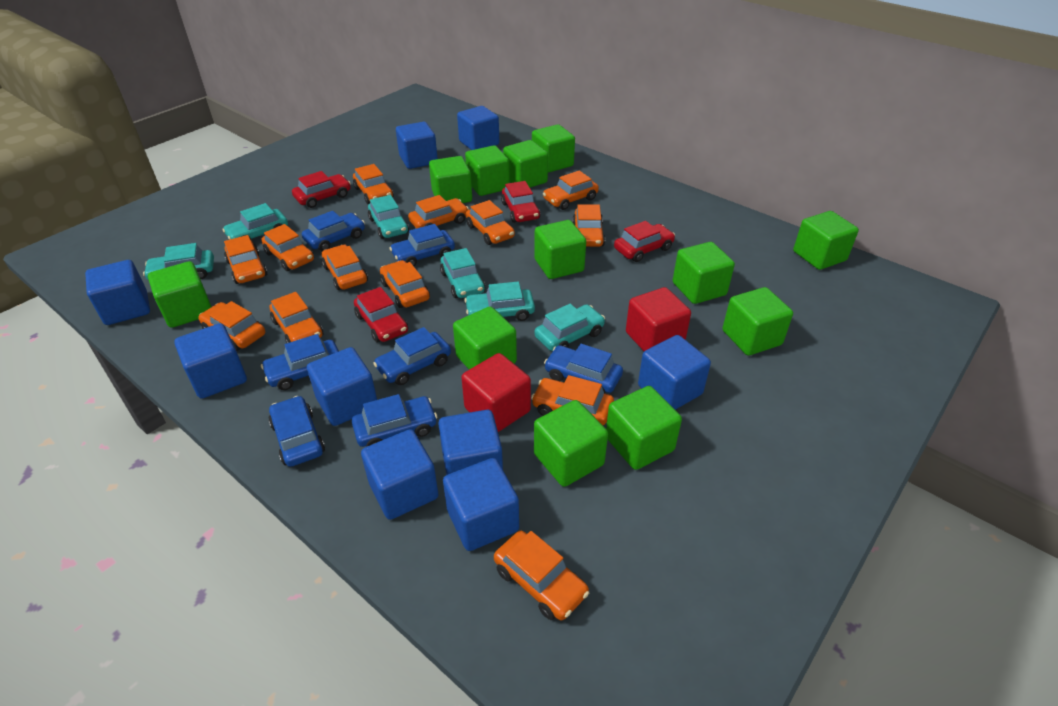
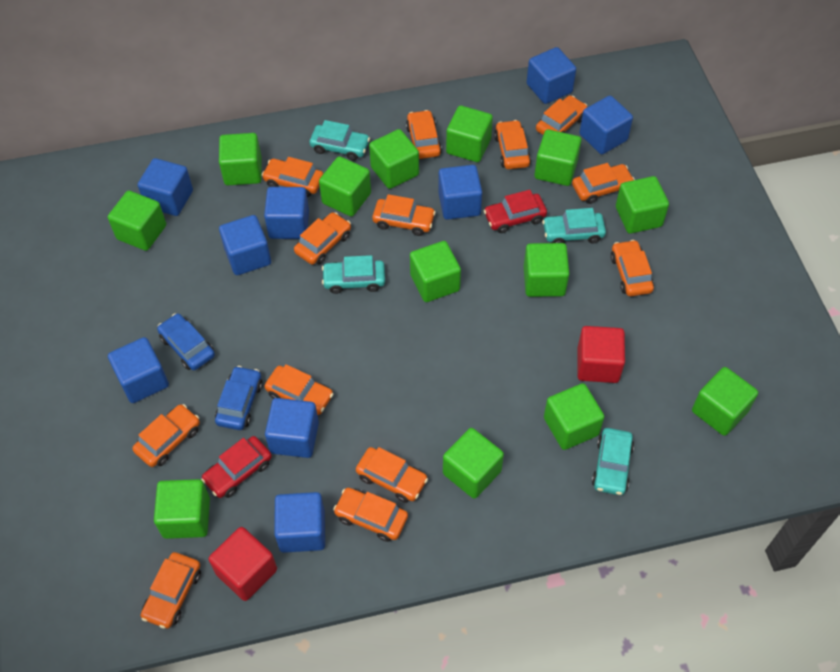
blue car: [261,334,339,390] [268,396,325,467] [302,211,365,251] [352,394,437,447] [373,327,451,385] [390,224,455,266] [544,344,623,393] = 7 -> [157,313,215,370] [215,366,263,430] = 2
green cube: [148,261,211,328] [429,156,472,203] [453,306,517,369] [465,145,510,196] [503,140,548,188] [532,124,575,173] [534,220,586,279] [534,400,608,487] [606,386,682,470] [673,242,735,304] [723,287,793,356] [793,211,859,270] = 12 -> [108,191,166,251] [154,479,210,539] [219,133,262,185] [319,156,371,217] [369,129,419,189] [410,241,461,302] [443,428,504,499] [446,105,493,162] [524,243,569,297] [535,129,581,186] [544,383,604,450] [616,176,669,234] [692,367,758,436] = 13
red car: [292,171,351,208] [354,287,408,343] [501,181,540,223] [614,221,675,262] = 4 -> [201,436,272,498] [484,190,547,233] = 2
turquoise car: [143,243,214,281] [222,203,288,240] [368,195,409,239] [440,248,485,298] [464,282,535,321] [534,304,605,351] = 6 -> [310,120,370,161] [322,255,385,294] [542,208,606,244] [592,428,634,495] = 4

